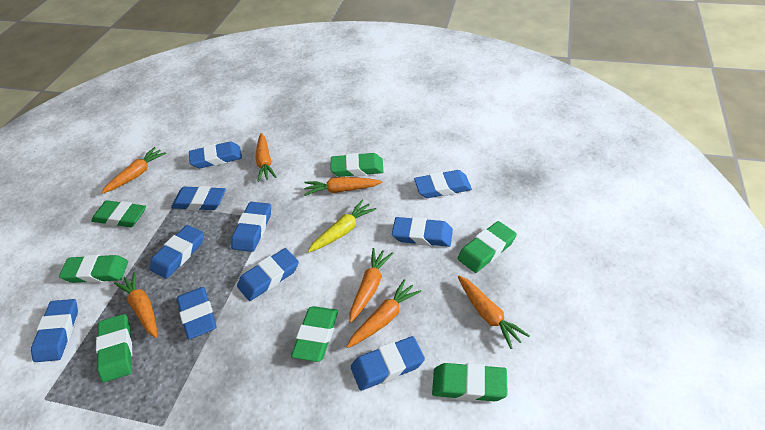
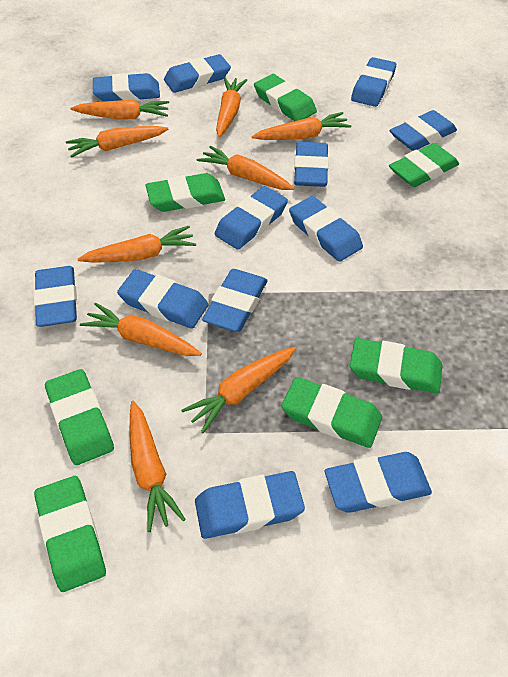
blue eraser: [31,299,78,362] [149,225,204,279] [171,186,226,210] [177,287,217,339] [189,142,242,168] [231,202,271,252] [237,248,299,301] [351,336,425,391] [392,217,453,247] [414,170,472,198] = 10 -> [34,266,77,327] [93,73,160,102] [117,269,209,329] [164,54,231,93] [195,471,305,539] [202,269,268,332] [215,186,288,249] [289,196,363,262] [294,142,329,187] [325,452,432,513] [351,57,396,107] [390,110,457,151] = 12
orange carrot: [101,147,166,194] [114,272,157,338] [255,133,277,182] [304,177,382,196] [347,279,422,348] [349,248,394,323] [458,275,530,349] = 7 -> [66,126,168,158] [71,99,169,119] [78,226,196,262] [80,302,202,356] [130,401,186,532] [181,347,296,433] [197,146,294,190] [216,77,247,137] [252,112,351,140] = 9
yellow carrot: [308,200,376,252] = 1 -> none = 0

